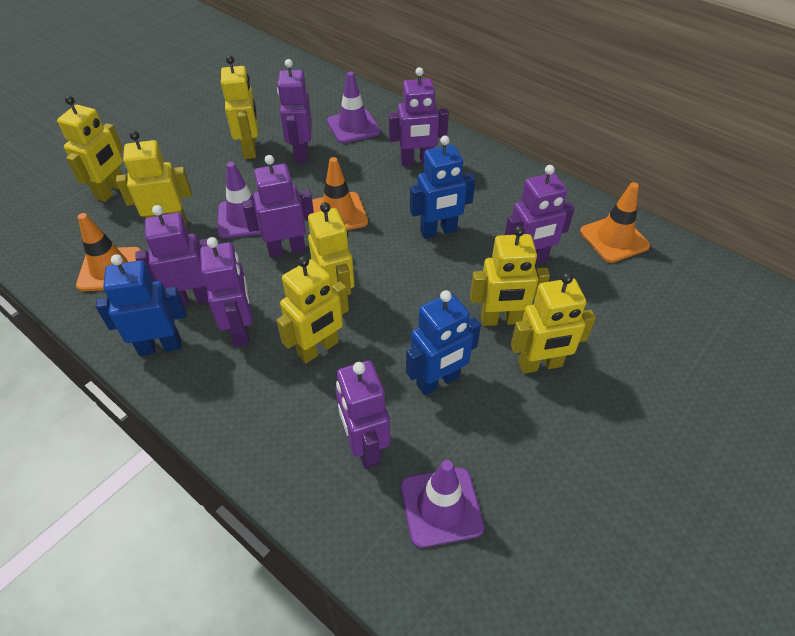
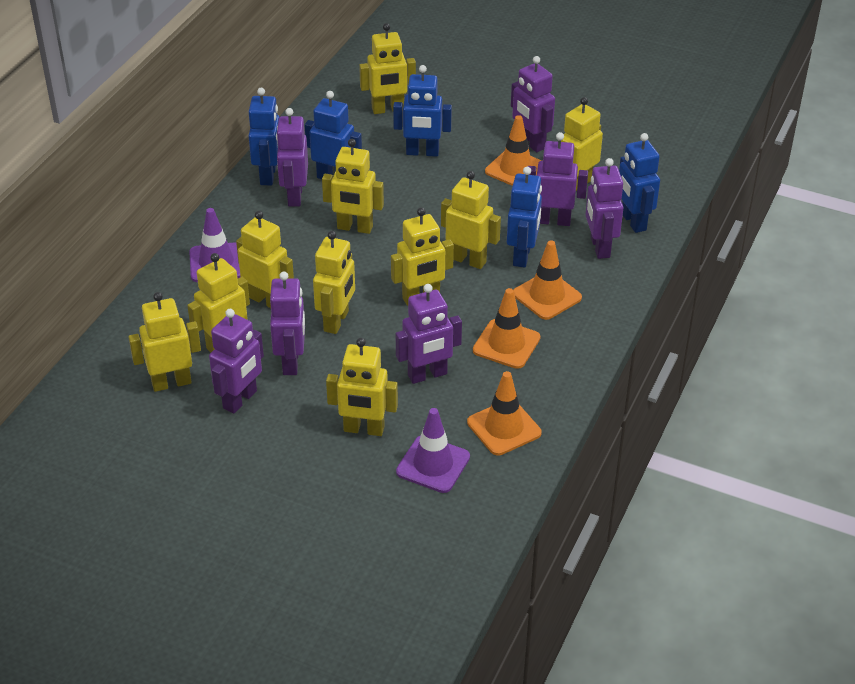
blue robot: [96,254,186,356] [406,290,481,395] [410,136,475,239] = 3 -> [249,88,279,185] [305,91,362,179] [393,65,452,157] [507,167,542,268] [619,133,660,233] = 5
orange traffic cone: [76,213,141,291] [312,157,368,230] [580,182,650,263] = 3 -> [467,371,542,456] [473,288,541,369] [485,115,542,186] [513,240,582,320] = 4
purple traffic cone: [217,162,262,238] [327,72,381,144] [401,460,484,548] = 3 -> [189,208,240,282] [396,408,470,493] = 2
yellow robot: [57,96,123,202] [116,131,192,227] [221,55,258,159] [276,256,349,363] [308,202,354,295] [470,226,550,326] [511,273,596,374] = 7 -> [128,292,201,392] [187,253,250,352] [236,211,294,308] [313,231,355,334] [322,139,384,234] [326,338,398,436] [359,23,416,114] [391,207,454,306] [441,171,501,269] [561,97,603,191] = 10

